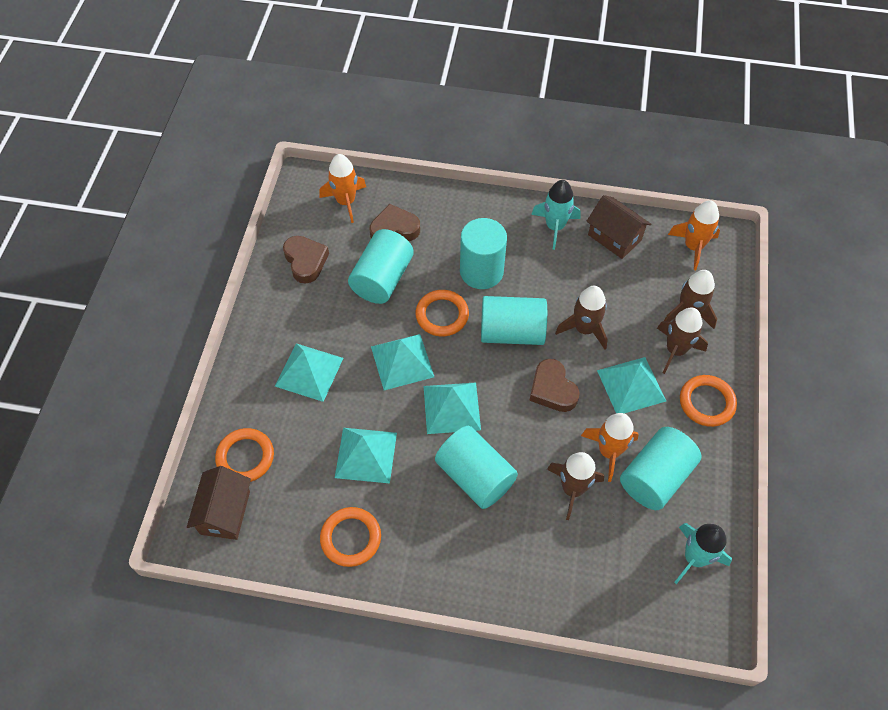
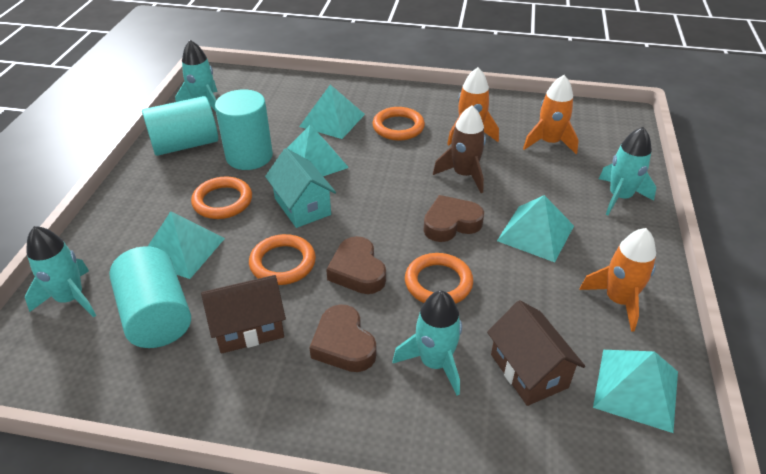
brown rocket: [547,452,604,520] [555,286,608,349] [657,307,708,374] [664,270,717,329] = 4 -> [433,106,486,193] = 1
turquoise cylinder: [348,229,414,304] [435,426,518,509] [460,218,507,289] [481,296,547,345] [620,427,702,510] = 5 -> [109,246,191,348] [142,96,218,156] [215,89,273,170] = 3
turquoise house: none = 0 -> [265,148,336,228] = 1
turquoise rocket: [531,180,581,250] [674,523,732,584] = 2 -> [25,226,96,317] [175,40,218,112] [393,291,462,396] [599,127,656,215] = 4

